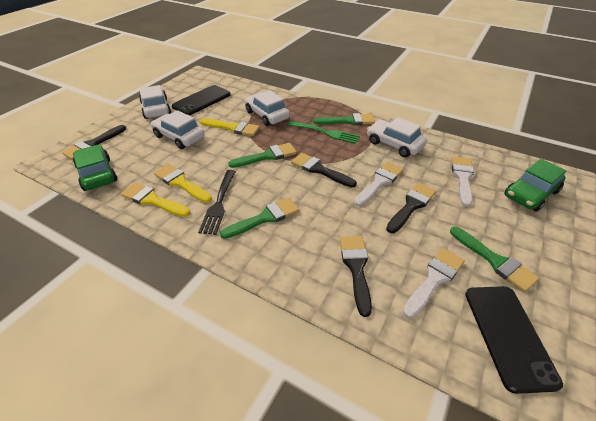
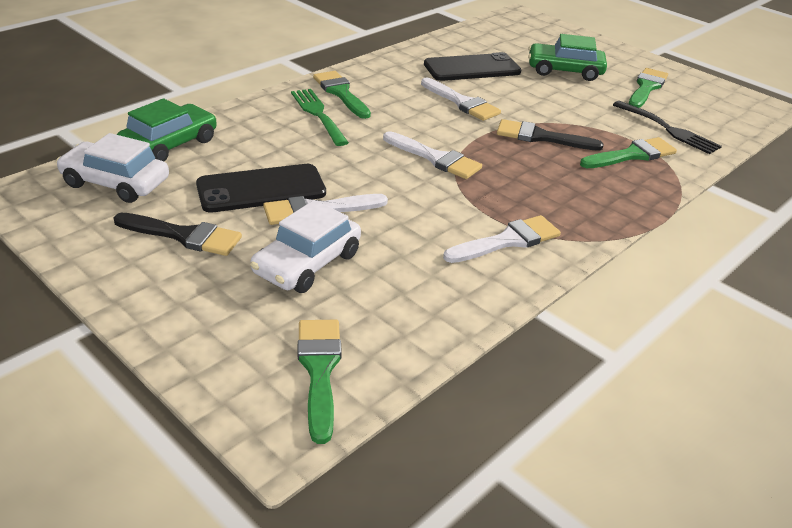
black brush: [62,125,126,160] [291,153,357,188] [340,236,372,317] [386,183,436,233] = 4 -> [113,213,242,256] [497,119,604,151] = 2
white brush: [354,162,404,206] [403,248,465,318] [452,156,474,207] = 3 -> [263,194,388,225] [383,131,482,179] [421,78,501,121] [443,215,561,263] = 4
white car: [139,85,171,119] [151,110,204,149] [245,90,290,126] [367,117,427,157] = 4 -> [56,133,169,203] [250,200,361,293] = 2
yellow brush: [121,182,190,217] [154,164,212,203] [200,118,260,136] = 3 -> none = 0

